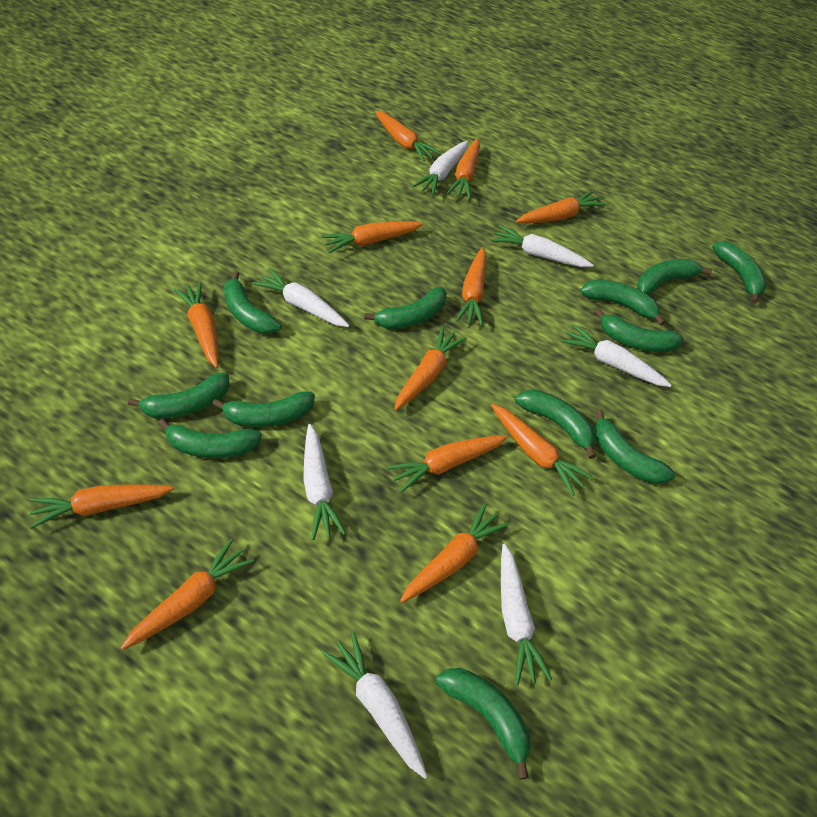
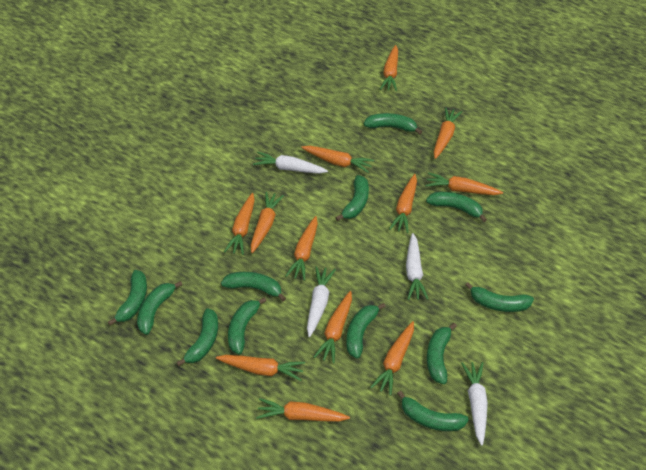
white carrot: [252,268,349,327] [303,424,346,540] [322,632,428,779] [412,141,468,195] [491,225,593,267] [501,543,552,685] [561,324,672,387] = 7 -> [253,152,328,174] [307,266,336,337] [406,233,428,300] [461,362,488,446] = 4

